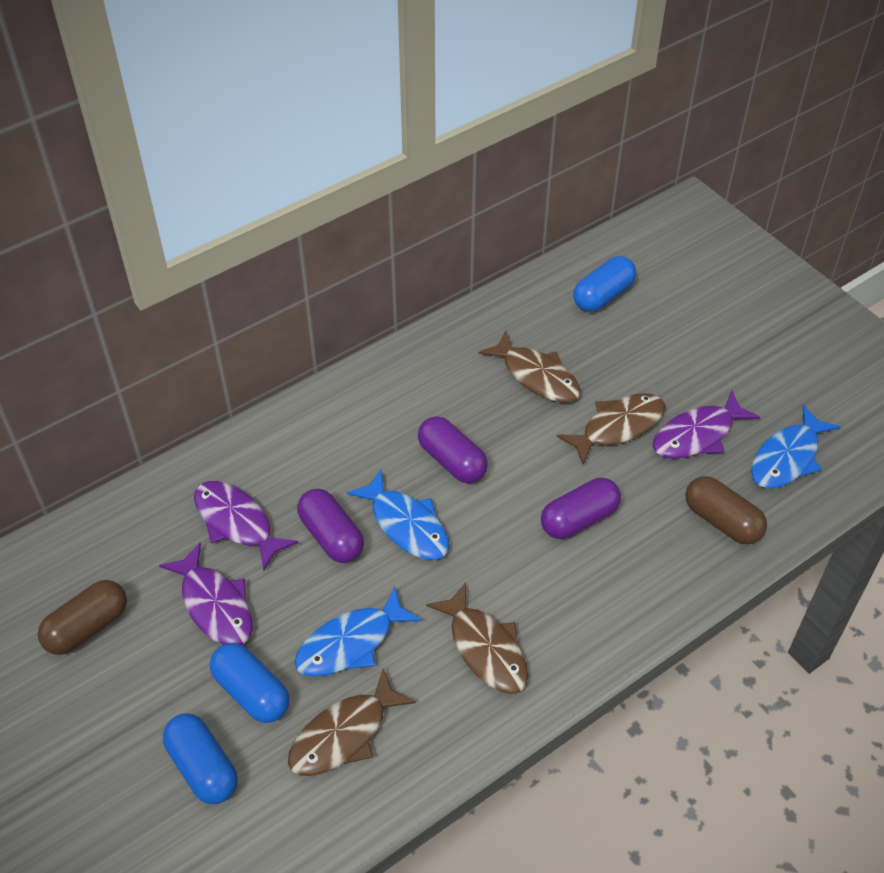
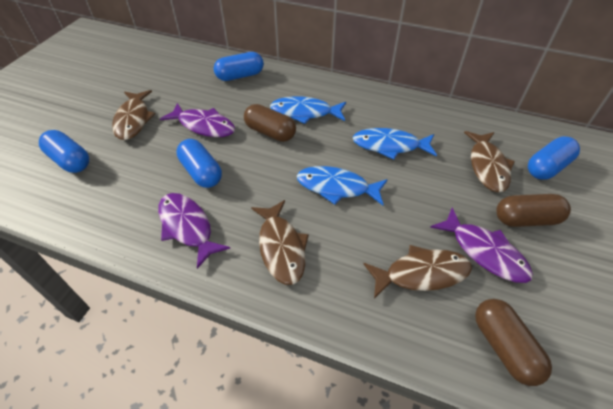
blue capsule: [163,714,238,804] [210,643,289,723] [573,256,636,312] = 3 -> [39,130,89,173] [176,139,222,188] [214,52,264,81] [528,136,580,180] = 4
brown capsule: [38,580,127,655] [685,476,767,544] = 2 -> [244,104,296,142] [475,299,552,386] [497,194,571,227] = 3
purple capsule: [297,489,364,563] [418,416,488,483] [541,478,621,539] = 3 -> none = 0

